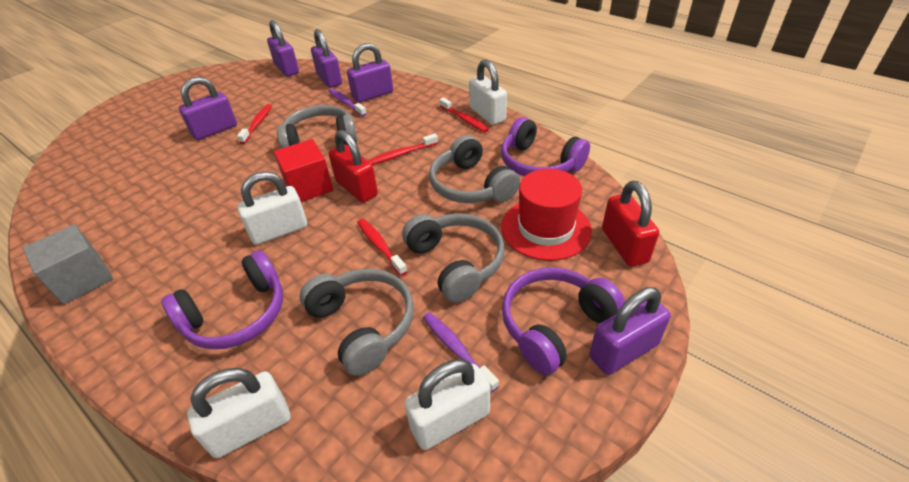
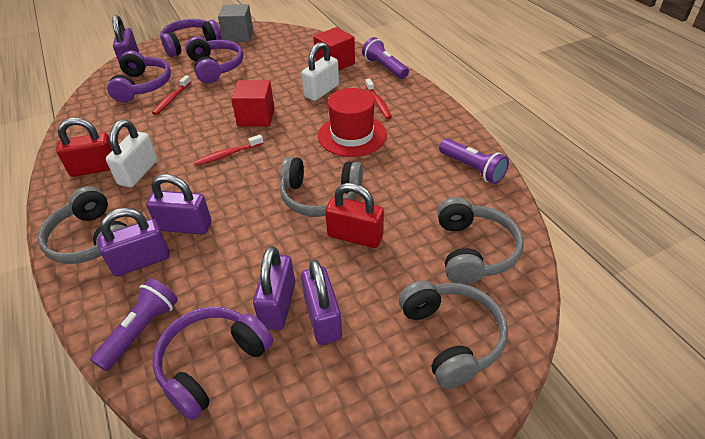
purple flashlight: none = 0 -> [90,278,178,371] [362,37,409,79] [439,139,509,184] = 3
purple headphones: [161,250,283,349] [501,117,590,176] [502,267,625,375] = 3 -> [107,51,171,102] [152,307,273,420] [160,19,222,57] [185,36,243,83] = 4
purple toothbrush: [329,89,367,117] [423,312,499,392] = 2 -> none = 0
red cube: [274,139,333,202] = 1 -> [231,80,275,127] [314,27,355,70] = 2
red toothbrush: [237,104,272,144] [357,219,407,276] [368,133,438,165] [439,97,489,132] = 4 -> [152,75,191,115] [194,134,264,166] [365,79,392,119] = 3
white padlock: [187,368,290,458] [237,171,307,245] [404,359,490,450] [469,59,507,125] = 4 -> [106,119,157,187] [301,42,339,101] = 2

